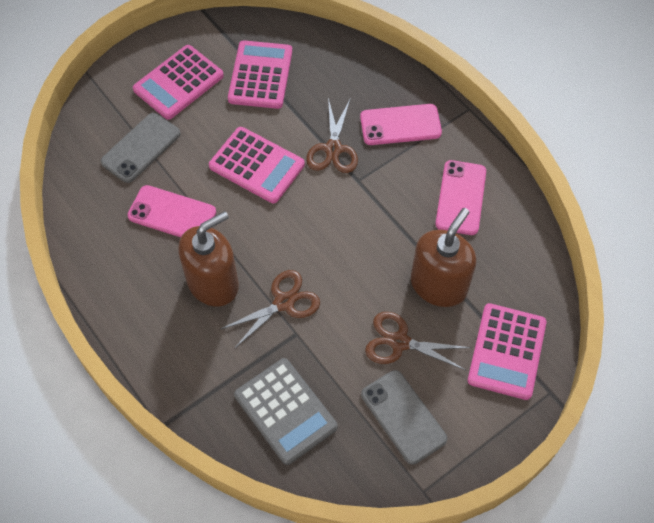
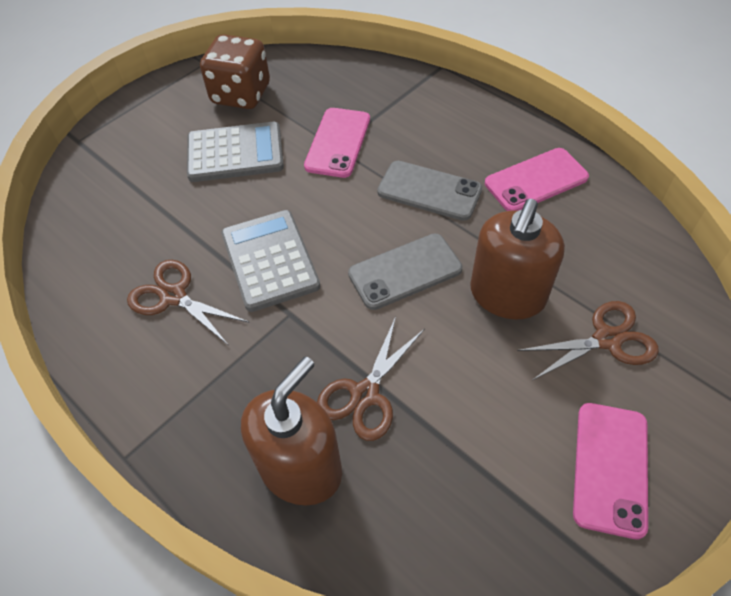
brown dice: none = 0 -> [200,34,270,109] = 1
grey calculator: [234,358,338,465] = 1 -> [187,122,284,182] [221,210,321,312] = 2
pink calculator: [133,45,224,120] [209,127,305,203] [228,40,292,109] [468,303,547,400] = 4 -> none = 0

